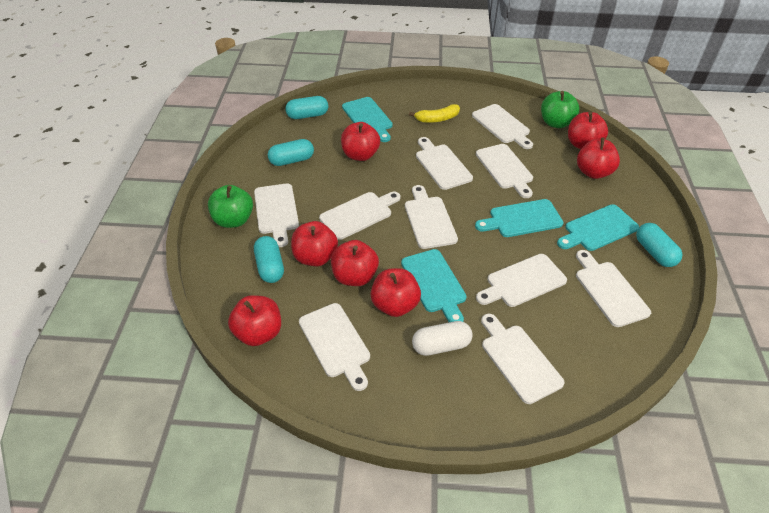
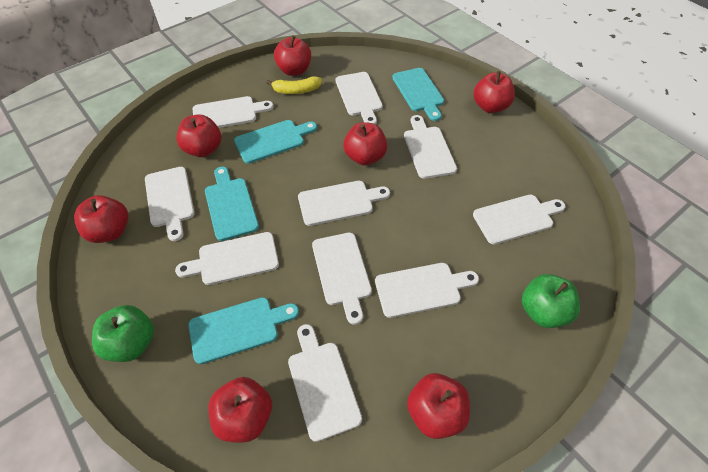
turquoise capsule: [254,236,284,283] [268,139,314,166] [285,96,328,119] [636,223,682,267] = 4 -> none = 0
white capsule: [412,321,473,356] = 1 -> none = 0

